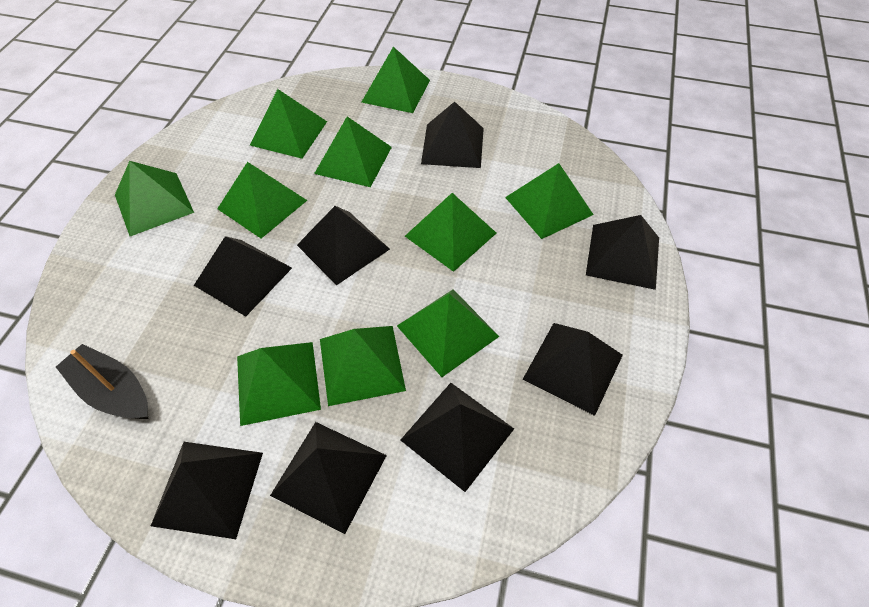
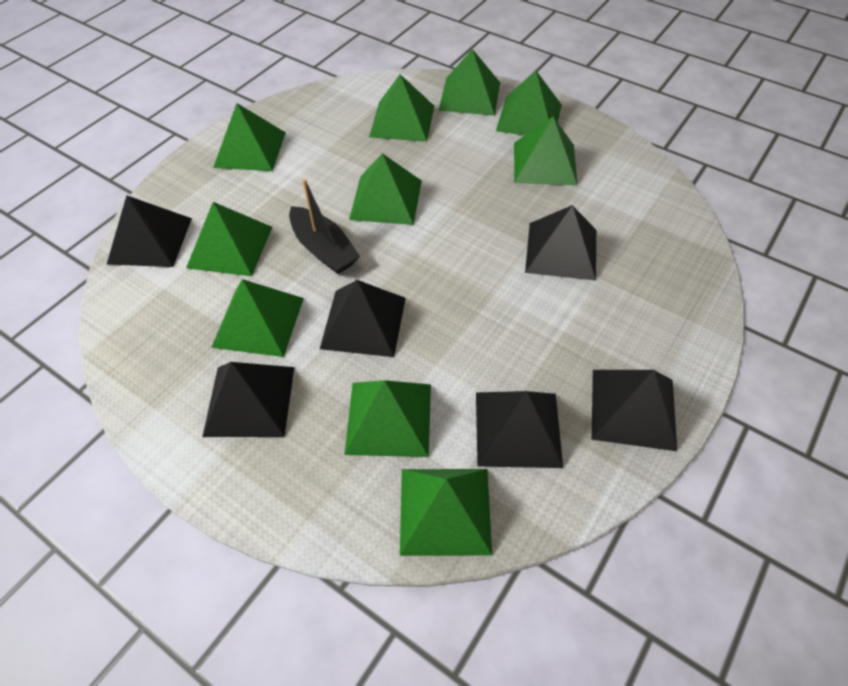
black pyramid: [151,442,263,539] [194,236,292,316] [270,422,387,534] [297,206,390,285] [401,383,514,492] [421,102,484,168] [522,323,623,416] [586,215,659,290] = 8 -> [107,195,192,267] [202,362,294,437] [320,280,406,357] [476,391,563,468] [525,205,596,281] [592,370,677,451] = 6

